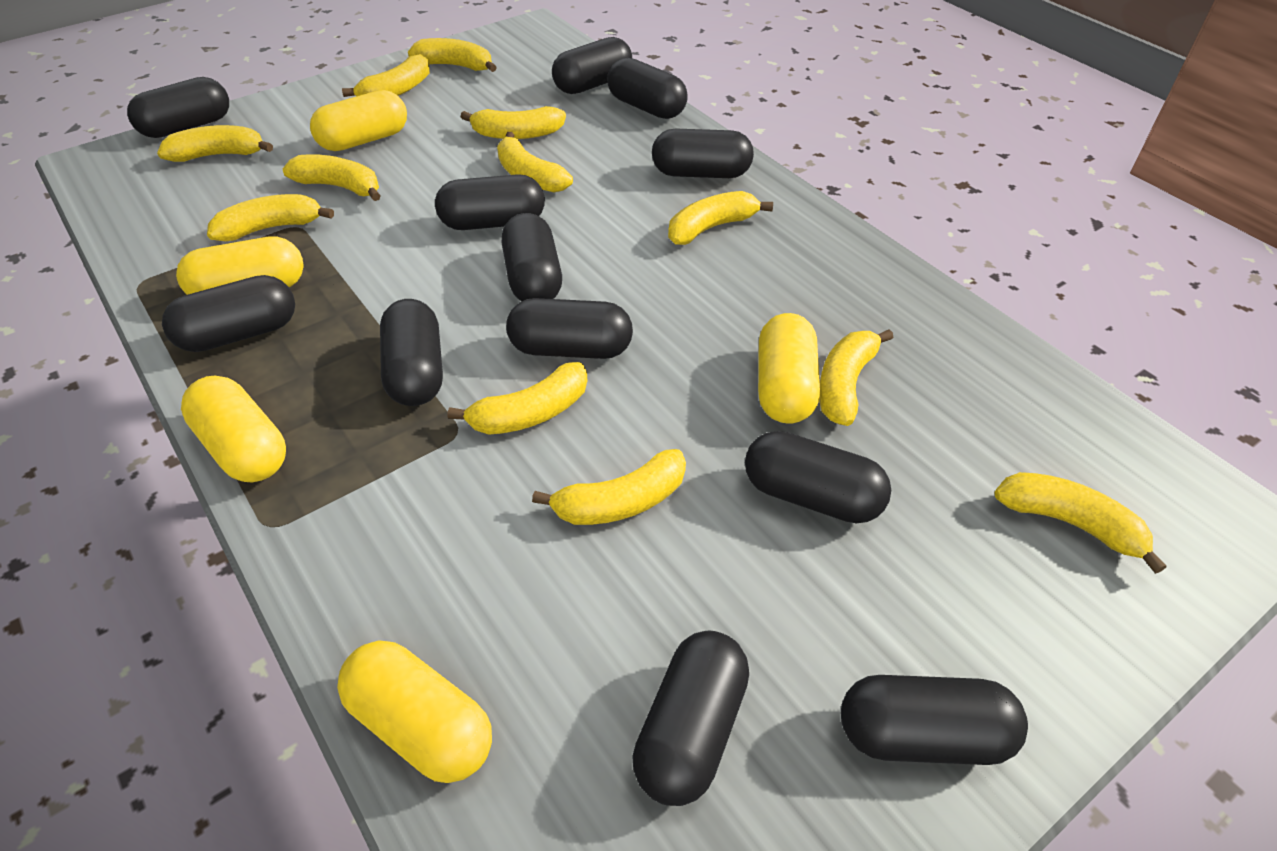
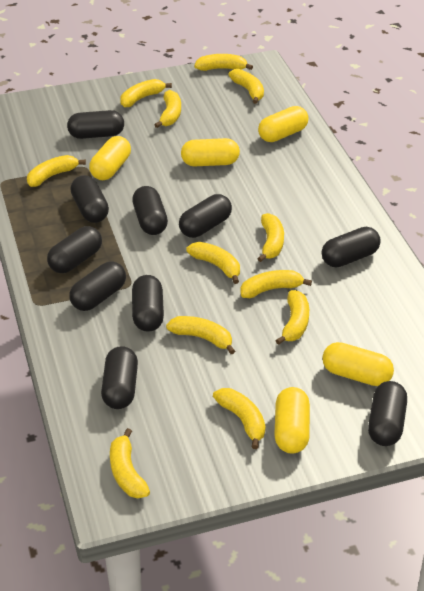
black capsule: [127,77,229,138] [162,275,295,352] [380,299,443,406] [435,174,545,230] [502,213,562,301] [506,298,633,359] [552,37,632,94] [607,58,688,119] [632,630,749,806] [652,129,754,178] [745,431,891,523] [841,675,1028,765] = 12 -> [47,226,102,273] [67,110,124,139] [69,261,126,311] [70,175,109,223] [101,346,138,409] [132,186,168,235] [132,275,164,332] [179,194,232,238] [322,227,381,268] [368,381,407,446] = 10

